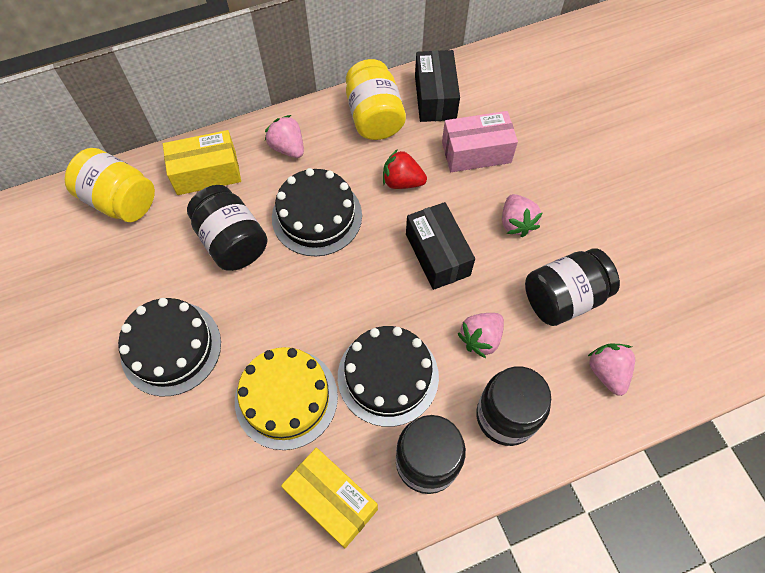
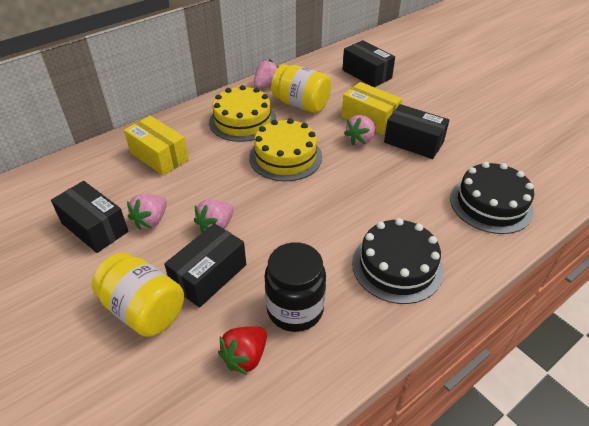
black box: [406,202,475,290] [415,50,460,122] = 2 -> [51,181,128,253] [164,223,246,308] [342,40,395,87] [384,104,449,159] = 4
black cake: [118,298,221,396] [272,168,362,256] [338,326,439,427] = 3 -> [352,218,443,304] [450,162,534,234] = 2
black jar: [187,185,267,271] [395,415,466,494] [476,366,551,446] [525,248,620,326] = 4 -> [264,242,326,332] = 1
pink box: [442,111,518,172] = 1 -> none = 0
yellow cake: [235,347,338,450] = 1 -> [209,85,276,142] [249,118,322,181] = 2

